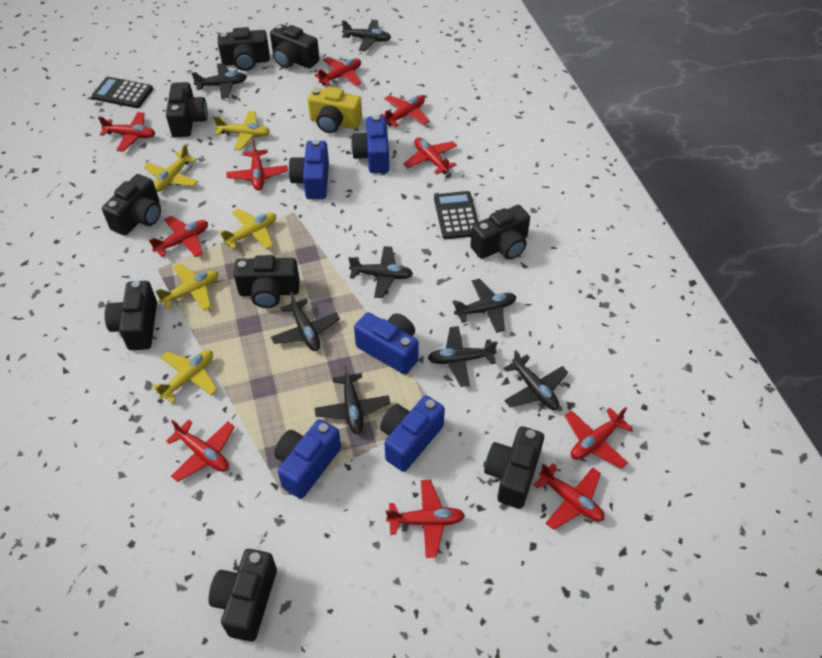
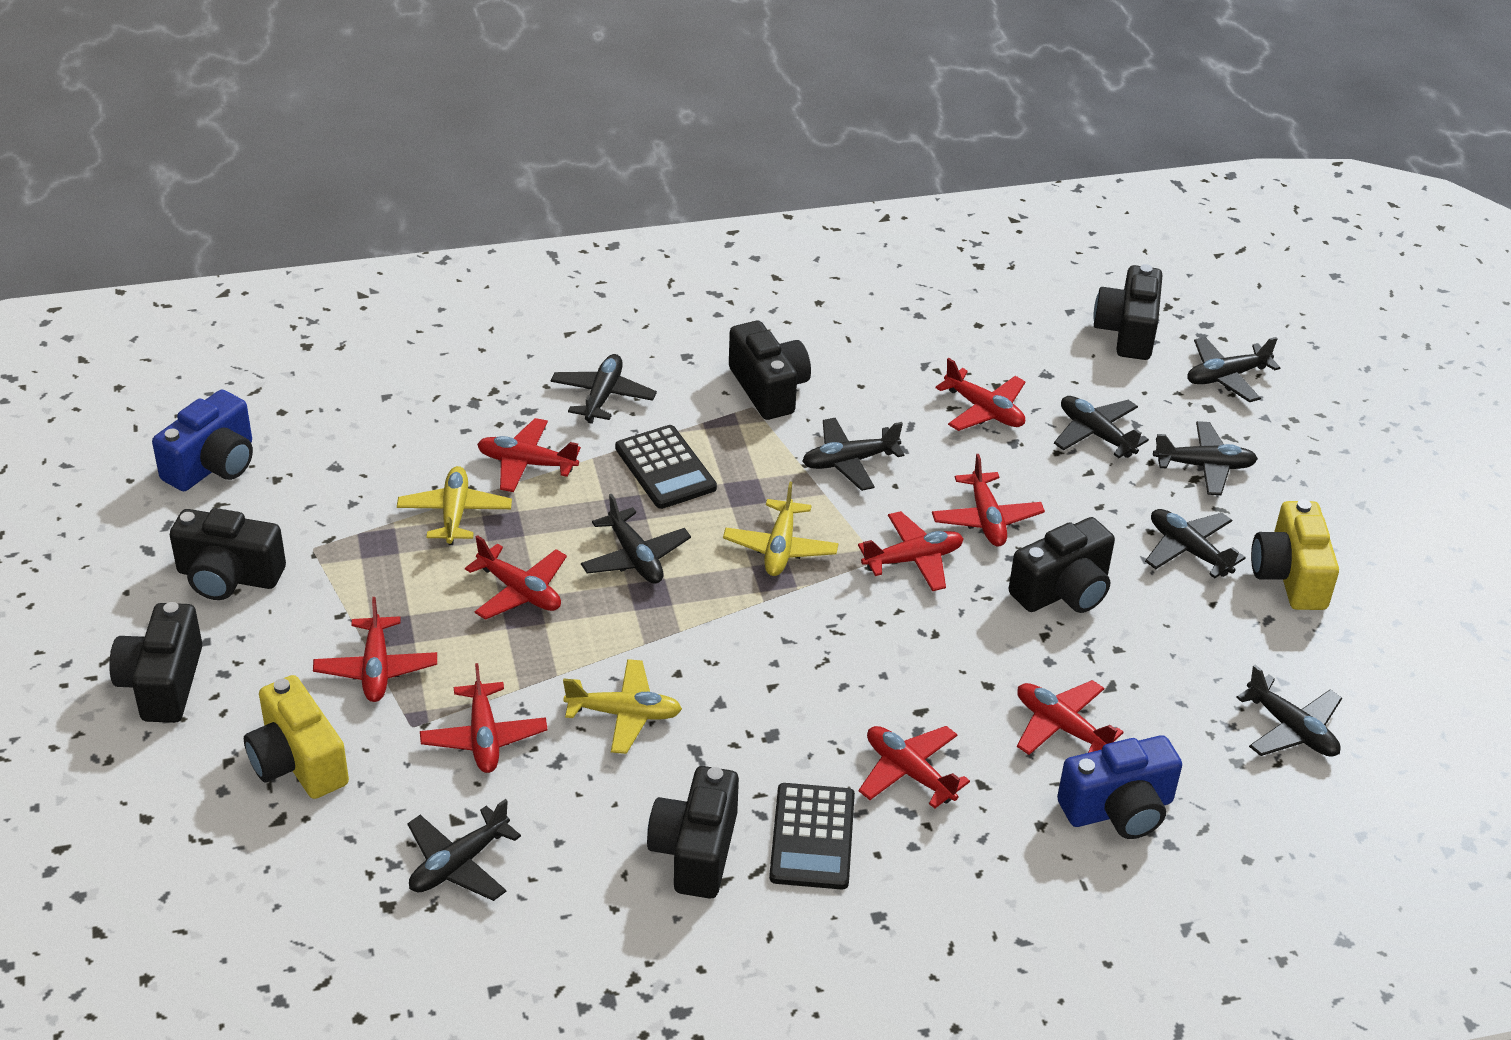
black camera: [102,174,161,236] [105,281,157,350] [166,82,208,137] [209,549,277,642] [218,27,270,71] [234,255,300,308] [270,24,319,69] [470,205,530,260] [484,426,544,509] = 9 -> [109,602,203,723] [170,508,286,600] [647,766,739,898] [729,321,811,420] [1009,517,1115,613] [1093,264,1163,360] = 6
black plane: [191,63,247,99] [271,292,340,351] [314,364,390,434] [342,20,391,51] [348,246,413,298] [428,326,498,387] [453,279,516,333] [504,350,568,410] = 8 -> [407,799,521,901] [550,354,657,424] [581,494,691,584] [802,418,904,491] [1054,396,1149,458] [1145,509,1246,578] [1153,421,1258,495] [1187,337,1280,402] [1236,665,1342,757] = 9
blue camera: [274,419,341,499] [289,140,329,199] [351,115,389,173] [354,312,419,374] [380,395,445,472] = 5 -> [152,390,253,491] [1057,735,1182,839] = 2
red plane: [98,112,155,152] [149,216,208,257] [166,419,235,482] [226,140,288,190] [315,57,361,86] [379,95,429,127] [386,480,465,558] [404,137,457,175] [534,463,604,530] [565,407,632,469] = 10 -> [313,597,437,702] [420,663,548,773] [465,535,567,620] [477,418,581,492] [858,511,964,591] [859,726,970,808] [932,454,1045,547] [935,358,1026,431] [1017,680,1124,755] = 9
yellow camera: [307,87,362,133] = 1 -> [244,675,349,799] [1251,499,1339,610] = 2
yellow plane: [144,144,198,192] [152,350,218,403] [155,264,219,311] [213,111,270,150] [219,208,276,250] = 5 -> [397,466,512,545] [563,659,682,754] [723,482,839,576] = 3

